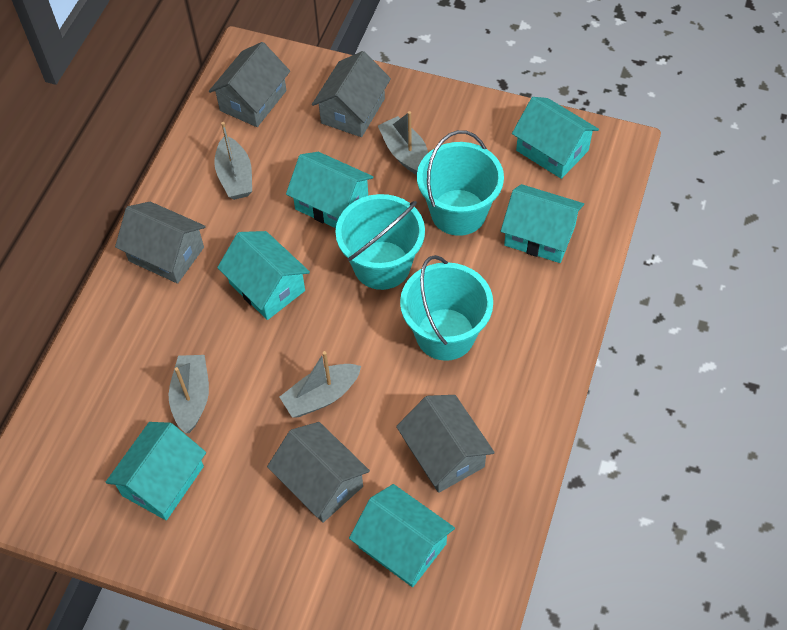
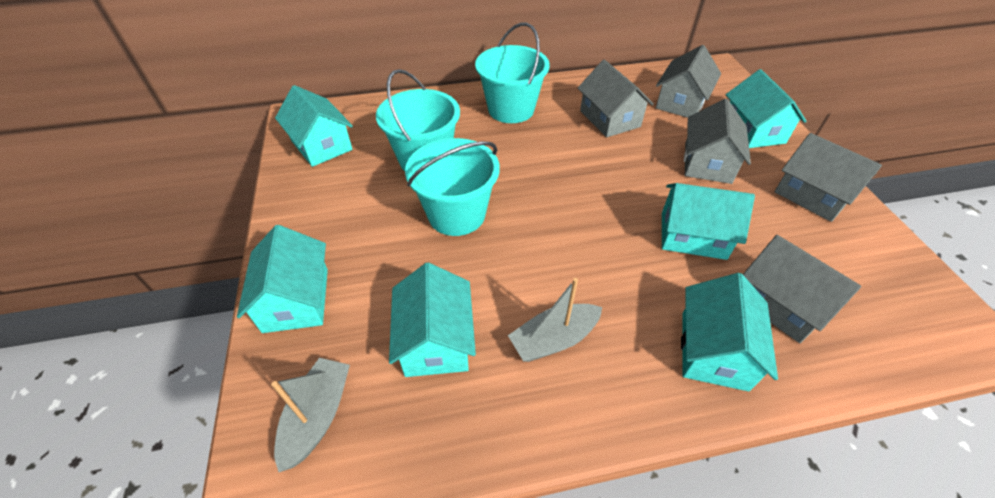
grey boat: [169,355,209,433] [214,122,252,200] [280,351,361,418] [378,111,428,175] = 4 -> [271,358,350,472] [508,278,602,362] = 2

